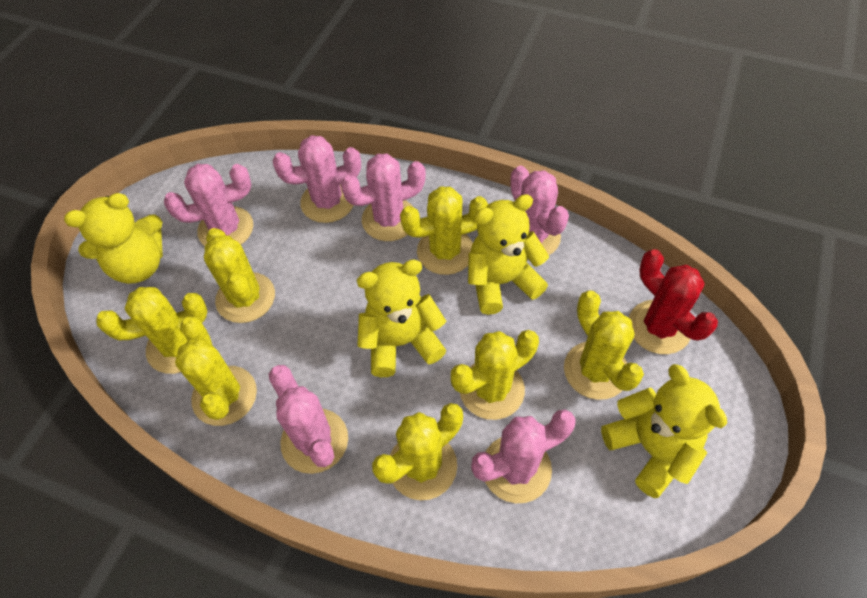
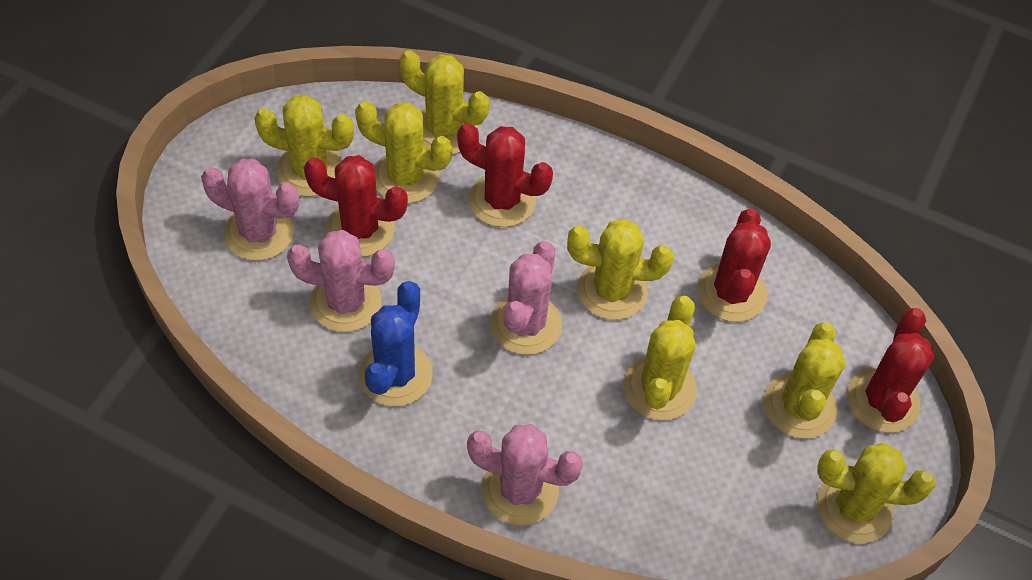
blue cactus: none = 0 -> [359,281,433,406] = 1
pink cactus: [164,164,253,246] [269,365,348,474] [273,135,361,223] [341,154,426,241] [471,410,576,503] [510,166,569,255] = 6 -> [201,159,299,261] [287,230,395,332] [467,424,583,525] [490,241,562,355] = 4
red cactus: [629,249,718,354] = 1 -> [304,155,408,257] [457,123,553,227] [697,208,771,322] [847,308,934,433] = 4
yellow teddy bear: [64,193,163,284] [357,260,447,377] [468,194,549,315] [601,364,727,498] = 4 -> none = 0

